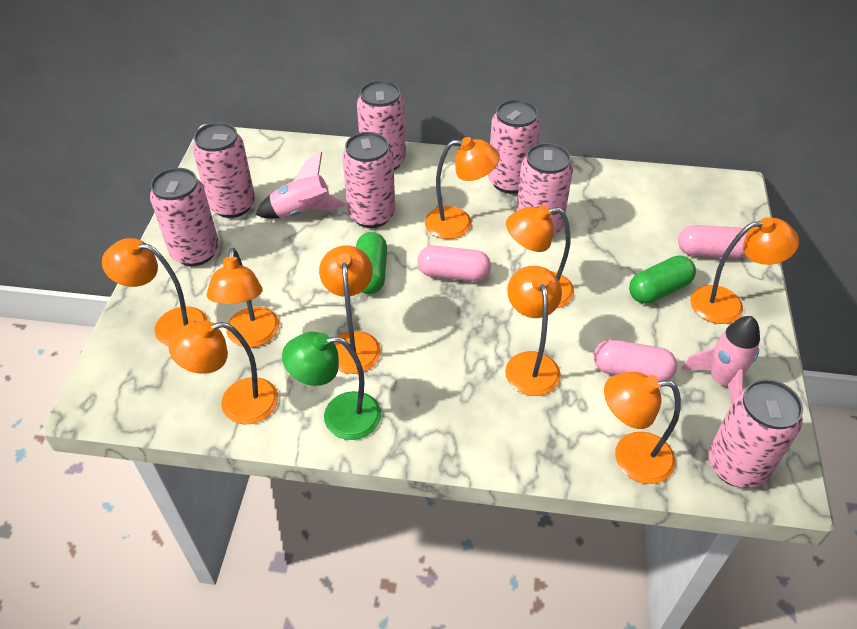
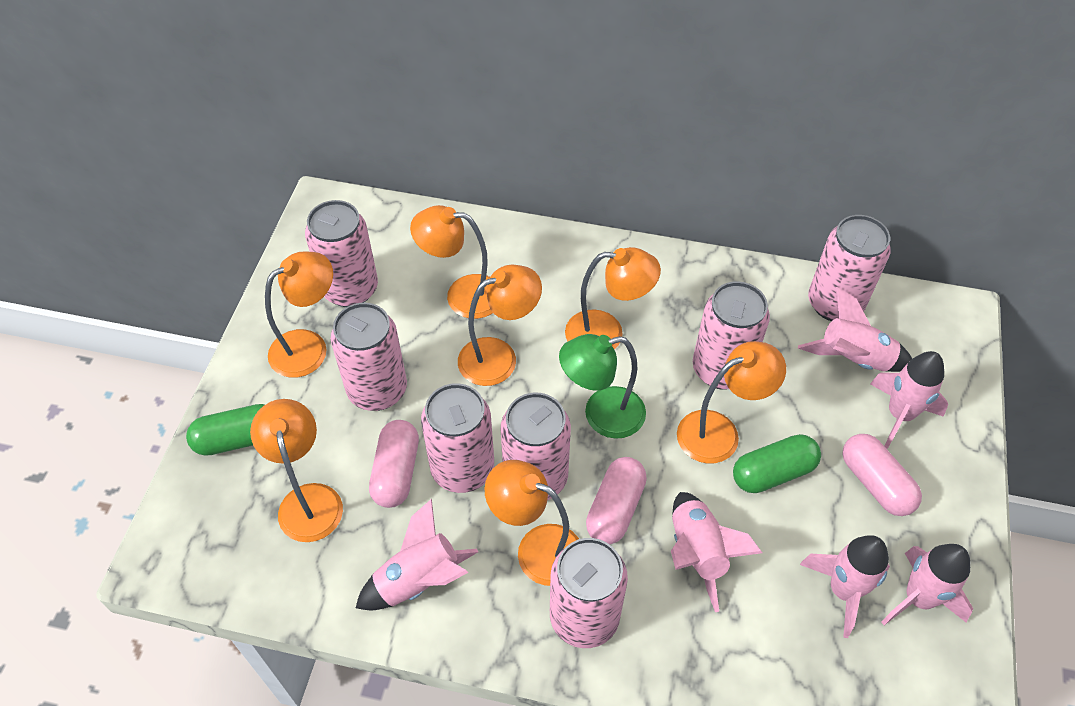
orange lamp: [102,238,208,346] [168,320,278,425] [207,248,279,348] [319,245,381,374] [425,137,500,239] [505,266,562,396] [506,205,574,308] [604,372,681,484] [690,217,799,324] = 9 -> [250,399,343,542] [265,251,333,378] [410,205,493,319] [458,264,542,386] [485,460,579,586] [565,247,661,350] [677,341,786,464] = 7
pink rocket: [255,151,347,219] [681,316,760,404] = 2 -> [356,499,478,610] [671,492,762,612] [798,287,912,372] [800,535,890,638] [870,351,948,449] [881,544,973,625] = 6

